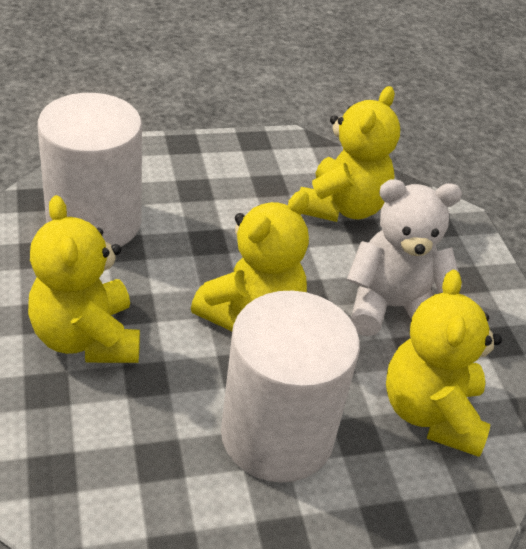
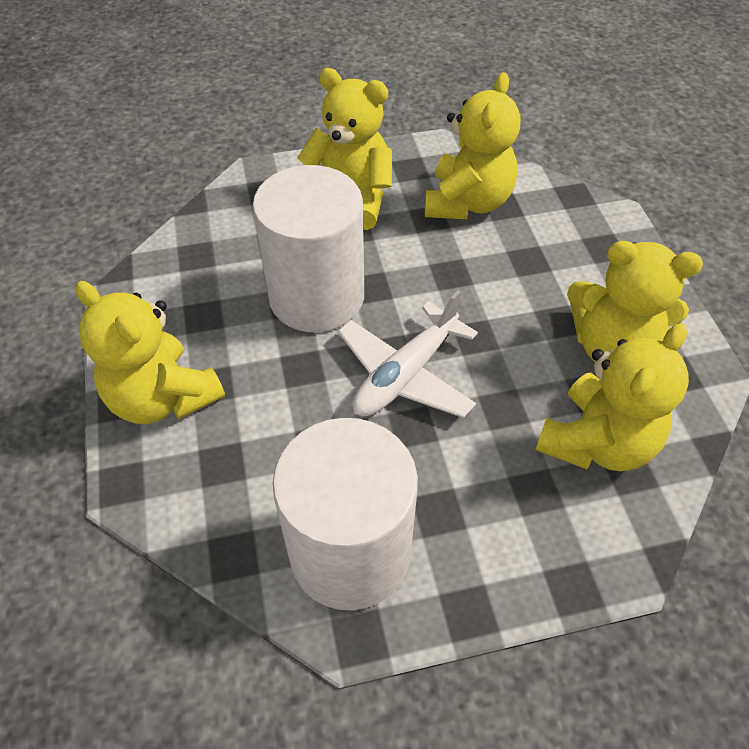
white plane: none = 0 -> [338,291,478,418] = 1
white teddy bear: [347,179,462,336] = 1 -> none = 0
yellow teddy bear: [28,195,140,363] [191,190,309,331] [300,86,400,222] [386,270,502,457] = 4 -> [75,281,225,424] [297,68,392,230] [425,72,520,219] [535,323,689,471] [567,241,703,362] = 5

